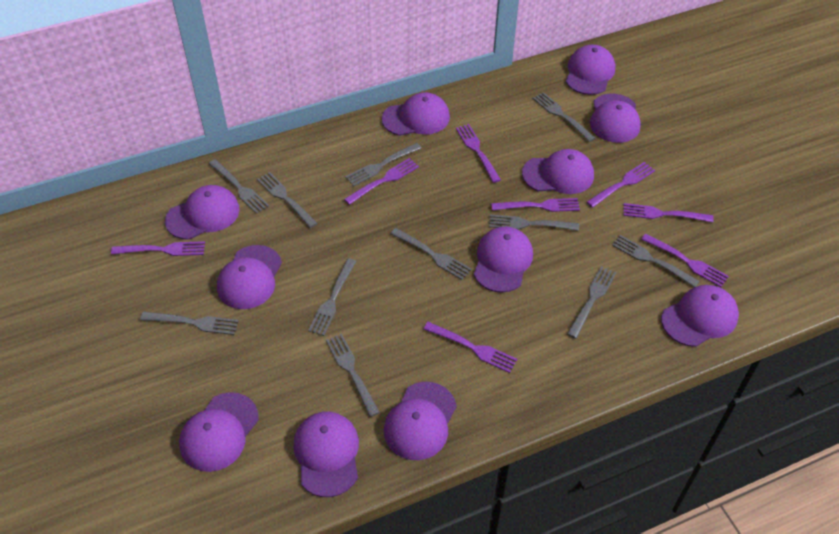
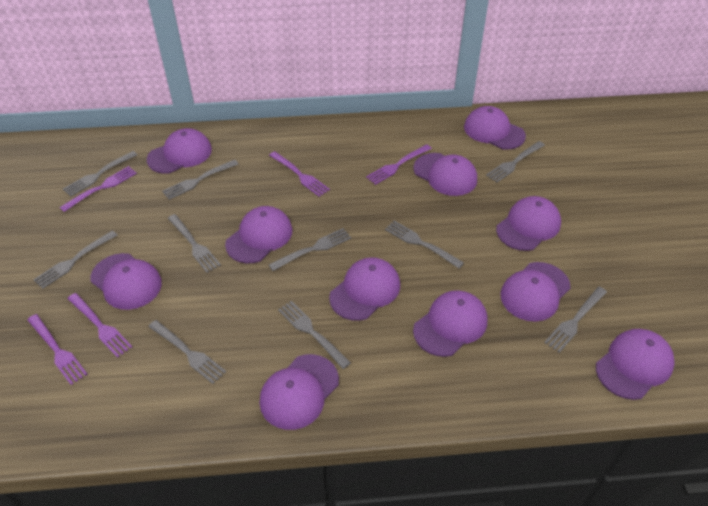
grey fork: [140,312,239,335] [208,159,269,214] [257,172,317,228] [308,258,356,336] [326,334,380,417] [345,143,421,186] [391,228,472,280] [489,215,579,231] [533,92,595,142] [567,266,616,339] [612,235,700,287] = 11 -> [33,231,117,289] [63,151,137,197] [148,320,226,384] [162,160,238,200] [168,214,221,273] [269,228,351,271] [278,301,351,369] [385,221,464,268] [486,141,545,183] [544,287,607,353] = 10
purple fork: [111,241,205,256] [344,158,419,205] [423,322,517,373] [456,124,501,183] [491,198,580,212] [587,162,655,208] [623,203,714,222] [641,233,729,287] = 8 -> [27,314,87,385] [59,166,137,212] [67,293,132,358] [269,151,330,197] [366,144,432,185] = 5

